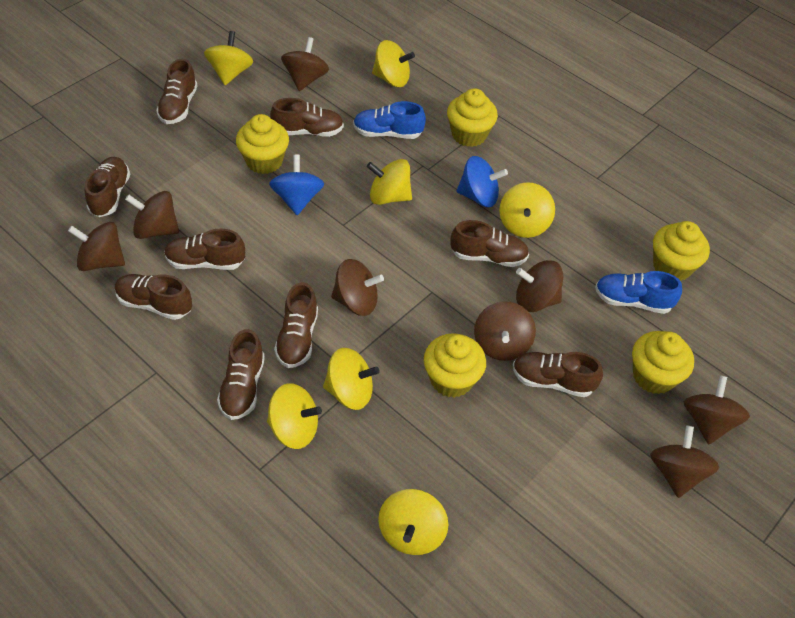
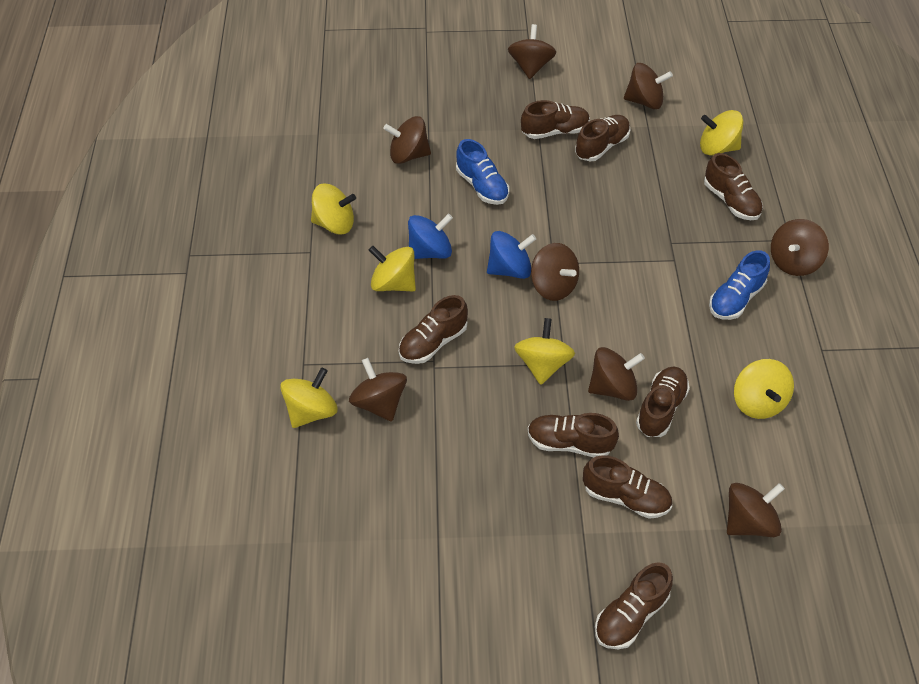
brown shoe: [85,157,130,217] [115,274,192,320] [156,59,198,124] [164,229,245,270] [217,329,265,420] [270,98,344,137] [274,282,318,368] [450,220,529,267] [513,352,603,397] = 9 -> [399,295,468,364] [521,100,590,139] [527,413,619,457] [575,115,630,161] [583,455,672,519] [595,562,673,649] [636,366,690,437] [704,153,763,220] = 8
yellow cupcake: [236,114,289,174] [424,333,486,398] [447,88,498,147] [632,331,694,394] [653,221,710,281] = 5 -> none = 0
yellow spinning top: [204,31,253,85] [267,383,322,449] [323,348,380,410] [367,159,412,205] [372,40,415,87] [378,489,448,555] [499,182,555,238] = 7 -> [280,367,338,428] [311,183,356,235] [369,246,416,291] [514,318,575,385] [700,110,744,156] [734,359,794,419] = 6

